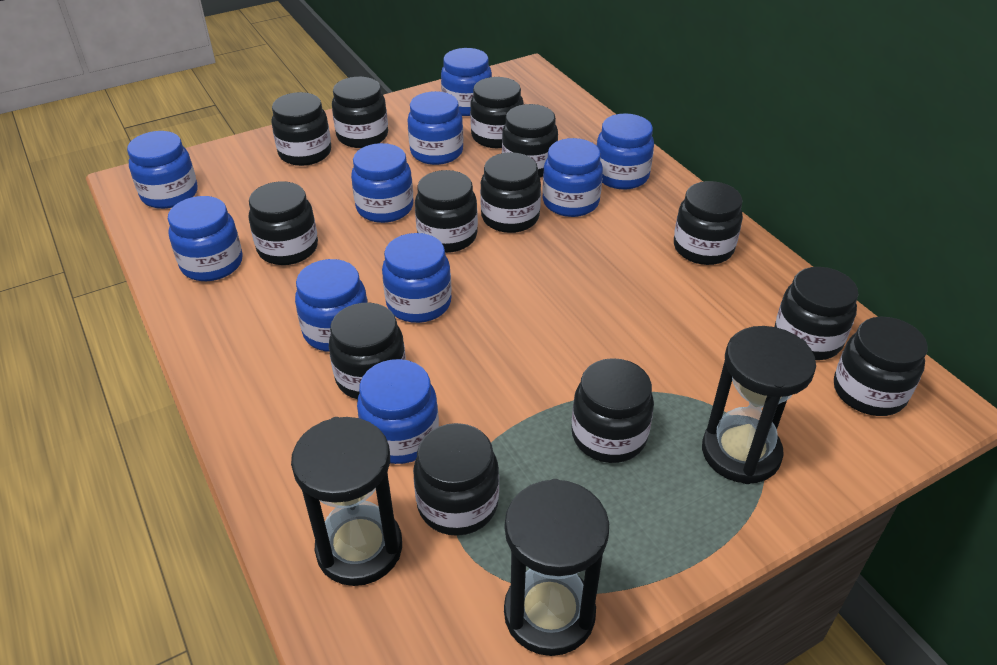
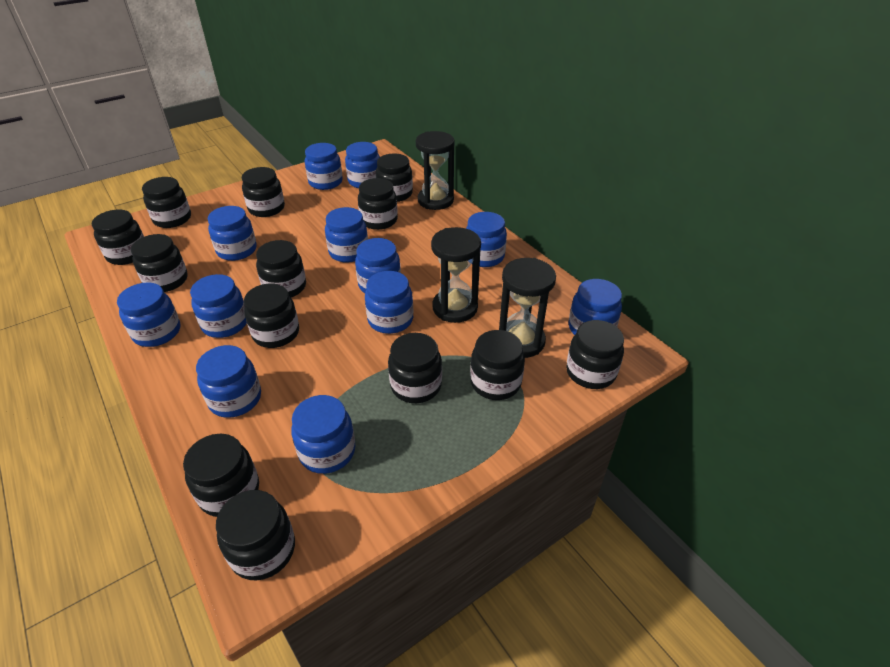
blue jar: [127,131,198,209] [168,196,243,281] [295,259,368,352] [351,143,413,223] [357,359,439,464] [382,233,452,323] [408,91,463,165] [441,48,492,116] [542,138,603,217] [597,113,654,189] = 10 -> [117,282,180,347] [190,274,247,338] [196,345,261,418] [208,206,257,261] [291,395,355,474] [305,143,343,190] [325,207,368,263] [345,142,380,188] [355,238,401,293] [365,271,413,334] [466,212,507,267] [569,279,622,335] = 12

